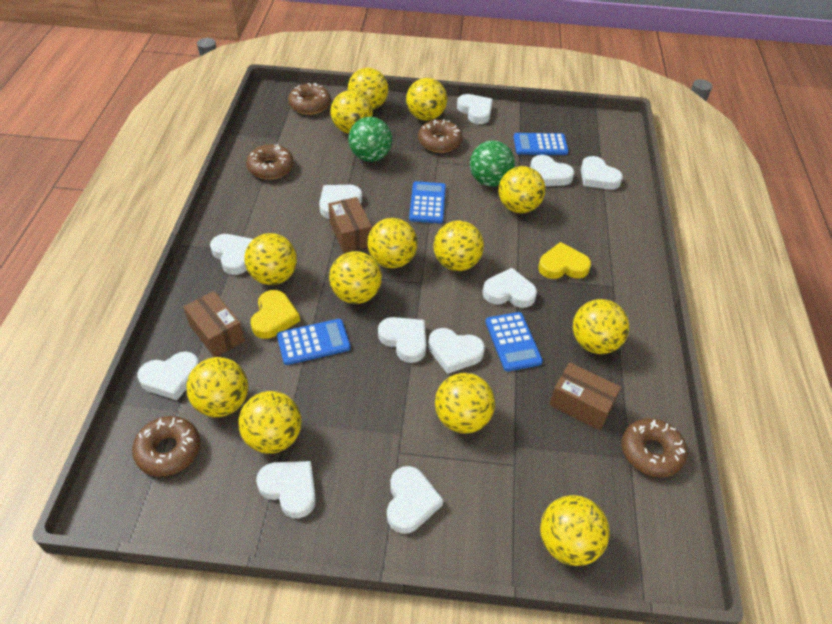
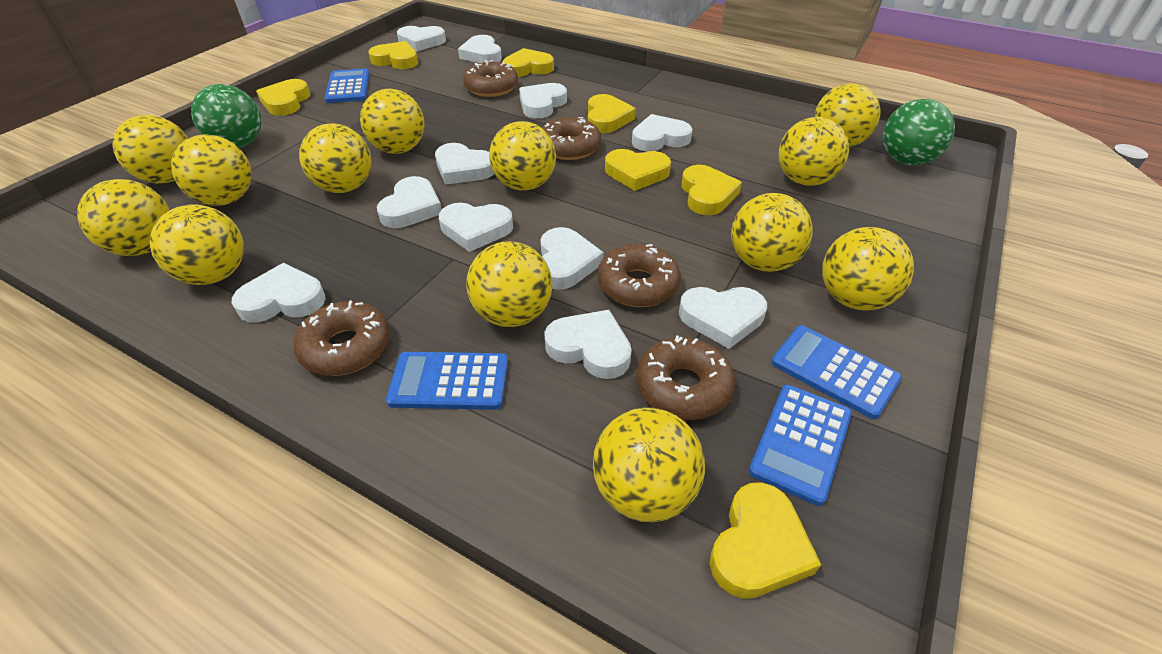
brown box: [183,291,245,357] [328,197,372,253] [549,362,621,430] = 3 -> none = 0
yellow heart: [251,290,300,339] [538,242,591,279] = 2 -> [256,79,310,116] [369,41,418,69] [503,48,554,77] [588,94,636,133] [605,149,671,191] [681,165,742,215] [709,482,821,599] = 7

